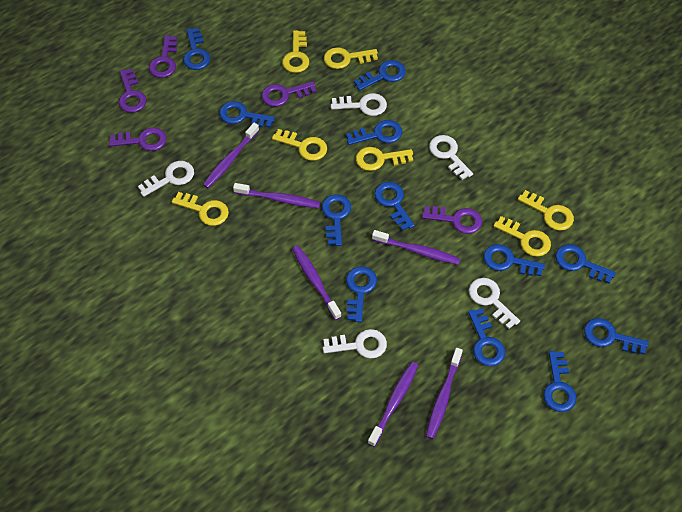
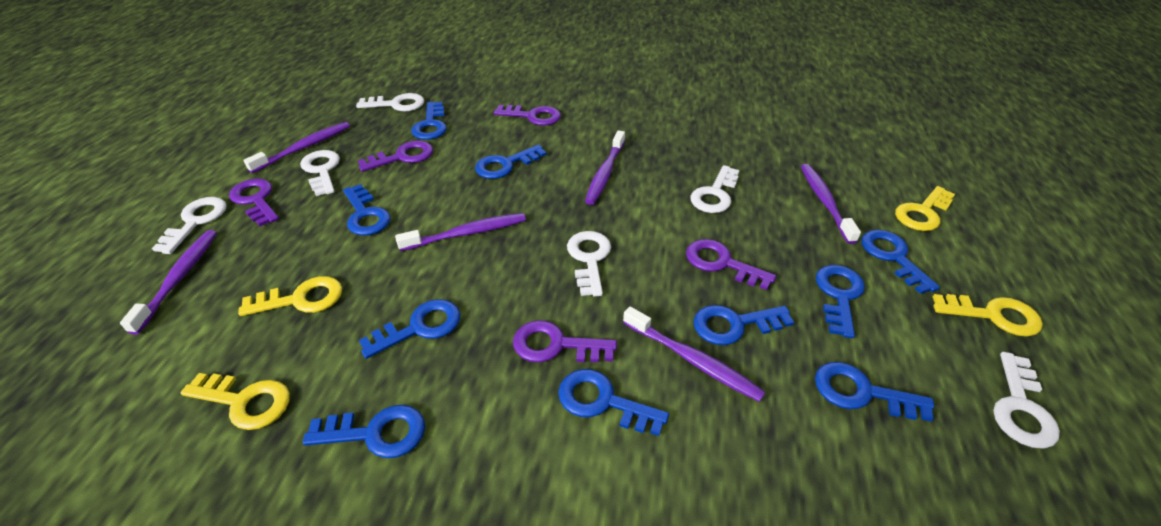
blue key: [183,28,210,70] [219,101,275,128] [322,194,351,246] [346,120,402,145] [346,266,377,322] [354,60,406,91] [374,182,415,231] [468,308,505,366] [484,244,545,276] [543,351,577,412] [555,244,616,284] [584,318,649,355] = 12 -> [303,405,425,458] [343,184,391,236] [359,299,460,359] [411,102,447,140] [475,145,547,179] [558,369,669,436] [693,305,794,345] [815,362,934,422] [816,265,865,338] [861,230,940,294] = 10
white key: [138,161,194,197] [323,329,387,358] [331,93,387,116] [429,135,473,180] [469,278,520,329] = 5 -> [152,197,227,254] [300,150,340,196] [356,93,424,111] [567,231,611,296] [690,165,739,213] [993,352,1060,449] = 6
yellow key: [172,192,229,226] [272,129,327,161] [282,30,309,73] [324,47,378,69] [356,147,413,171] [493,216,551,257] [518,190,574,231] = 7 -> [181,373,290,430] [238,276,342,316] [895,186,955,231] [933,294,1043,337] = 4

